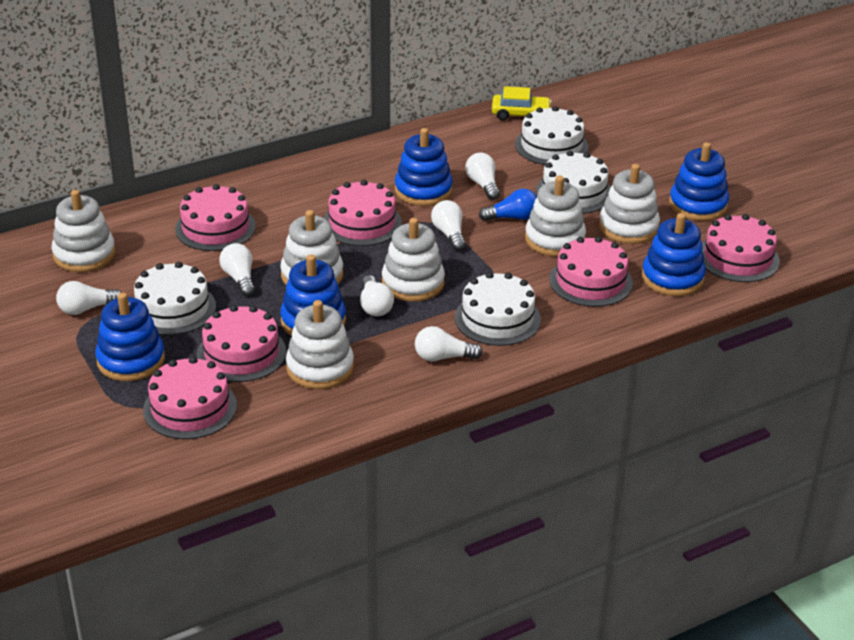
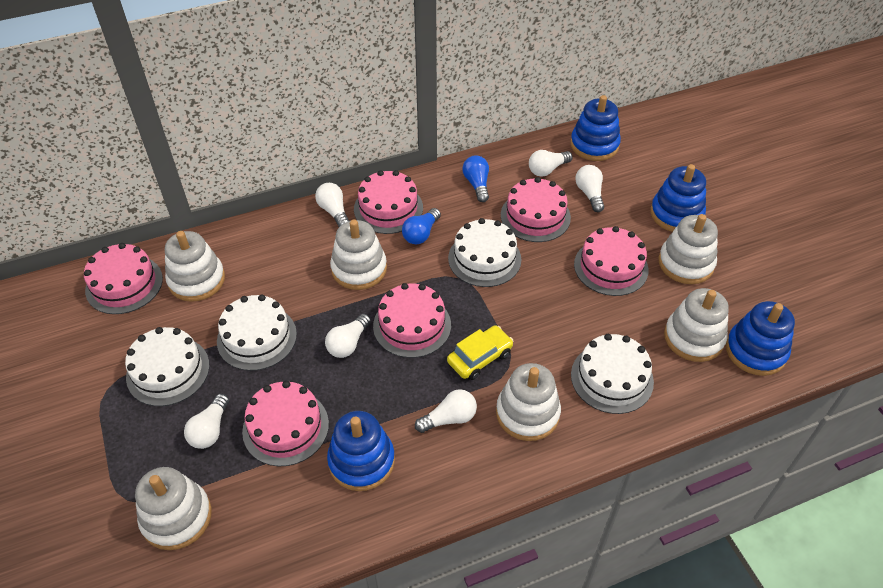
blue light bulb: [479,189,537,221] = 1 -> [402,208,441,245] [462,155,489,202] = 2
blue stacking toy: [95,292,165,381] [280,254,346,336] [395,128,453,206] [642,213,706,296] [669,142,729,221] = 5 -> [327,411,395,491] [570,95,621,161] [650,164,706,232] [726,301,795,376] = 4

